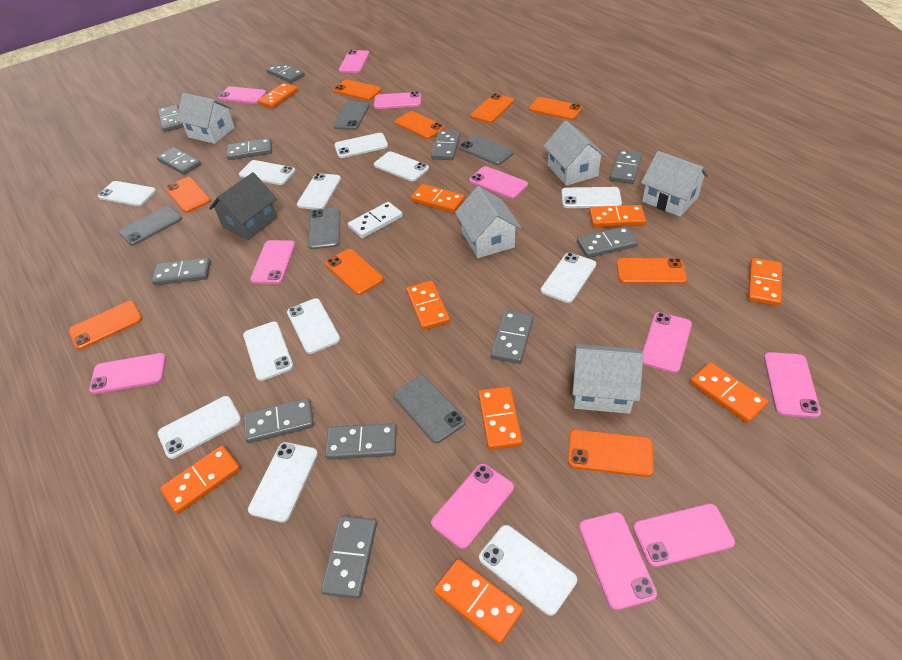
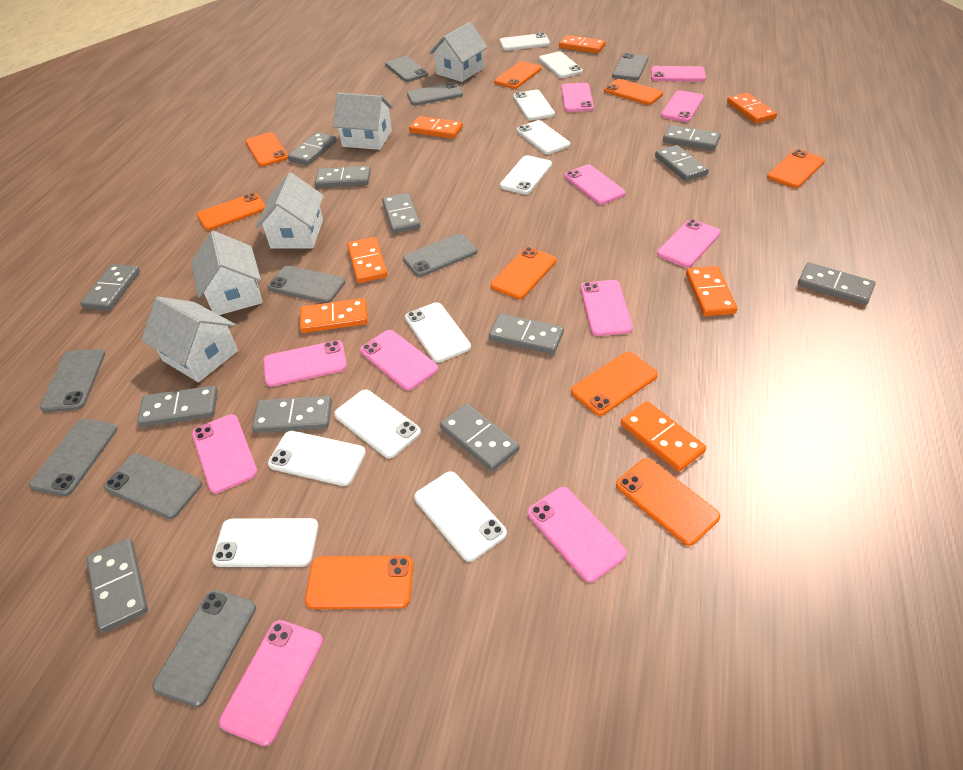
grey house: [209,172,277,240] = 1 -> none = 0
grey phone: [119,206,182,246] [308,208,340,249] [333,102,369,130] [394,375,466,443] [459,135,514,165] = 5 -> [29,419,117,496] [40,349,105,412] [104,453,202,519] [152,590,256,707] [268,266,345,303] [385,56,428,82] [403,234,477,277] [407,82,463,106] [612,53,649,80] = 9
orange domino: [160,445,241,514] [258,83,298,109] [406,281,450,330] [411,184,465,213] [434,559,524,644] [478,386,523,450] [589,205,646,227] [690,362,768,423] [748,258,782,306] = 9 -> [300,298,368,333] [347,237,388,283] [409,116,463,139] [559,35,606,54] [621,401,706,472] [686,266,737,316] [727,93,777,124] = 7
white domino: [348,202,403,238] = 1 -> none = 0
white phone: [98,181,156,206] [158,396,241,459] [239,160,295,185] [243,322,293,381] [248,442,318,523] [287,298,340,354] [297,173,341,210] [334,133,388,158] [374,151,429,181] [479,525,577,616] [541,253,596,303] [561,187,622,208] = 12 -> [212,518,319,567] [268,431,366,486] [334,390,421,458] [405,302,471,363] [414,471,507,562] [500,33,550,51] [500,155,552,195] [513,90,555,121] [516,120,570,154] [539,51,583,78] = 10

